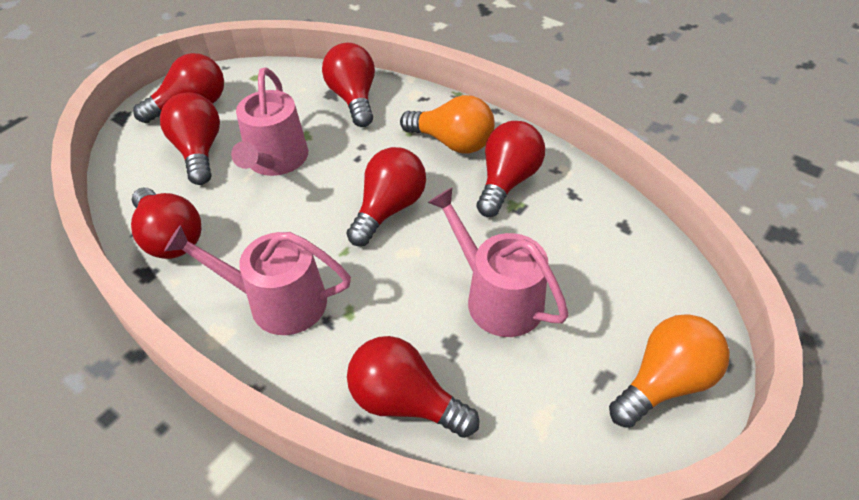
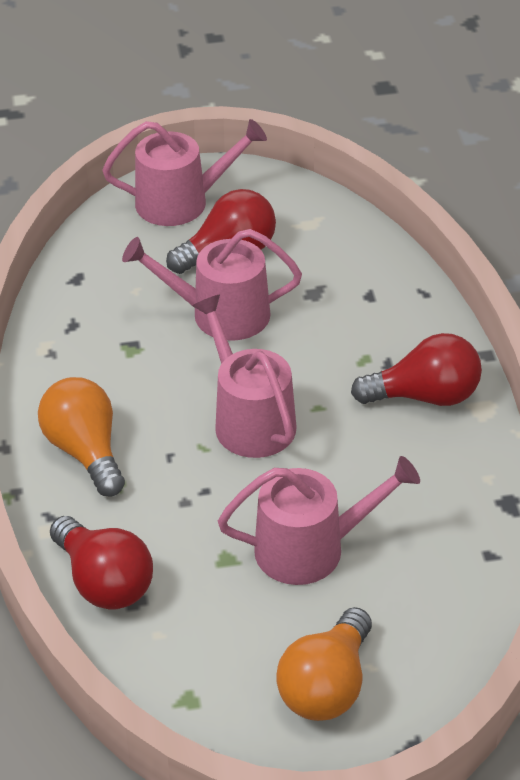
pink watering can: [164,225,351,335] [231,68,308,176] [428,188,569,337] = 3 -> [102,119,267,226] [122,229,302,341] [192,295,297,458] [218,456,420,585] = 4
red light bulb: [131,188,201,259] [133,53,224,123] [160,93,220,185] [322,43,375,127] [346,147,426,246] [347,336,479,438] [476,121,545,217] = 7 -> [50,516,153,610] [166,189,276,274] [351,333,482,406] = 3

